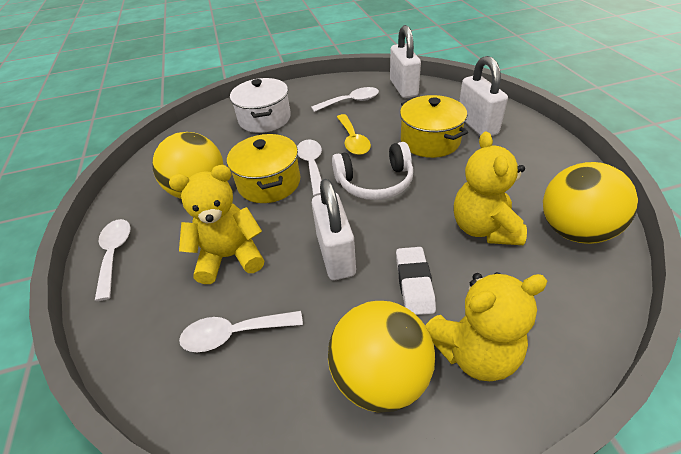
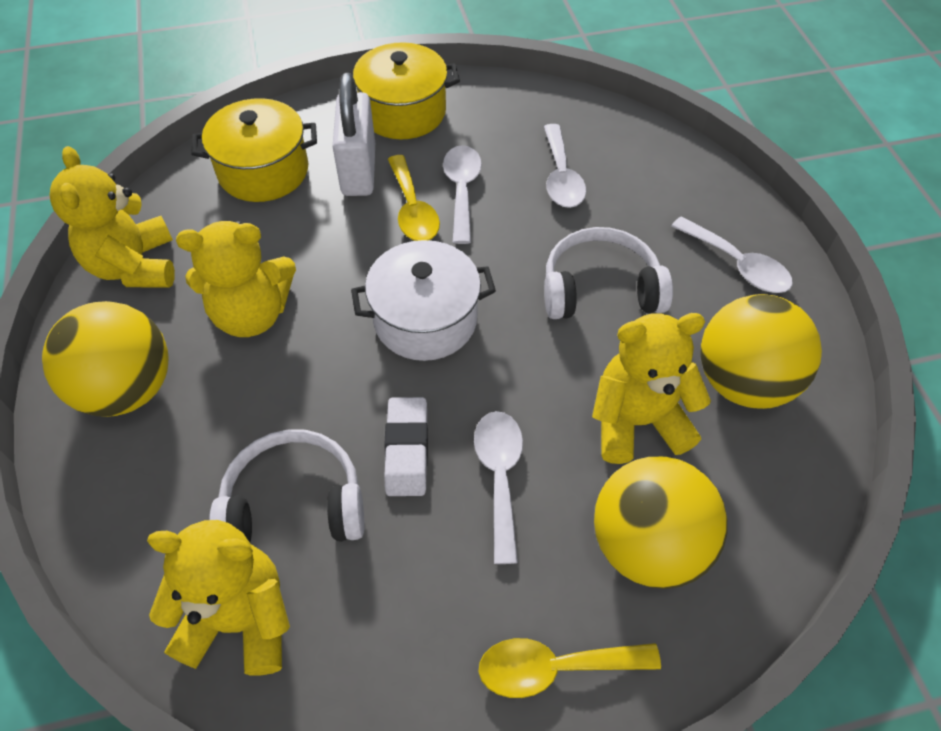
white headphones: [332,142,414,200] = 1 -> [209,429,364,542] [544,227,673,319] = 2
white padlock: [312,179,356,280] [390,25,421,98] [459,56,508,136] = 3 -> [332,73,375,196] = 1
yellow spoon: [337,114,371,155] = 1 -> [388,155,440,241] [478,638,661,698] = 2
yellow teddy bear: [169,165,264,284] [425,272,548,381] [454,131,527,245] = 3 -> [49,146,175,288] [147,520,290,676] [176,221,296,337] [592,313,711,464] = 4

